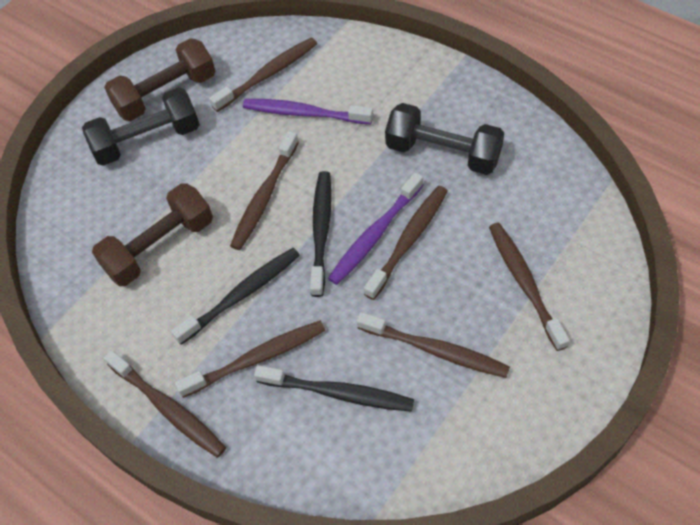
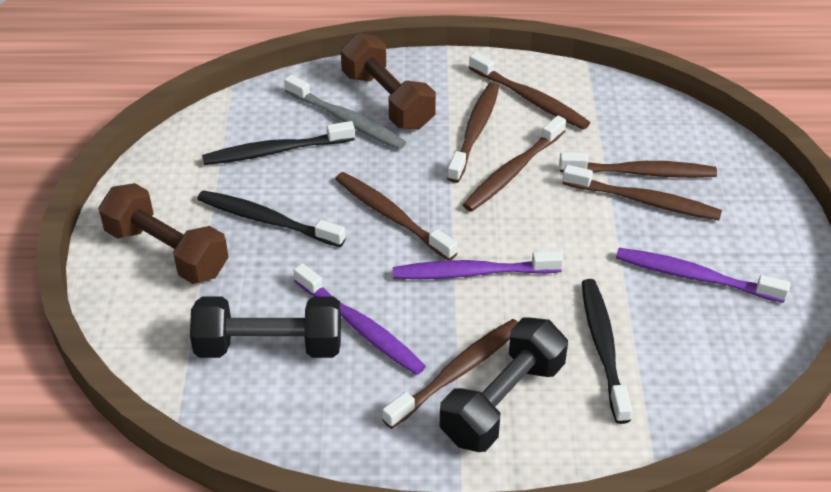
grey toothbrush: none = 0 -> [284,75,406,150] = 1
purple toothbrush: [243,99,373,124] [328,172,424,285] = 2 -> [294,263,426,375] [393,251,563,279] [616,248,790,303] = 3

